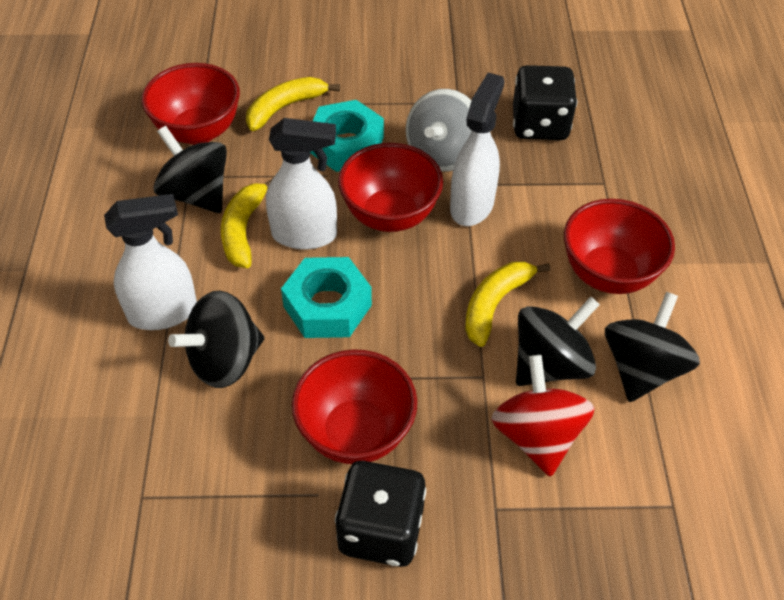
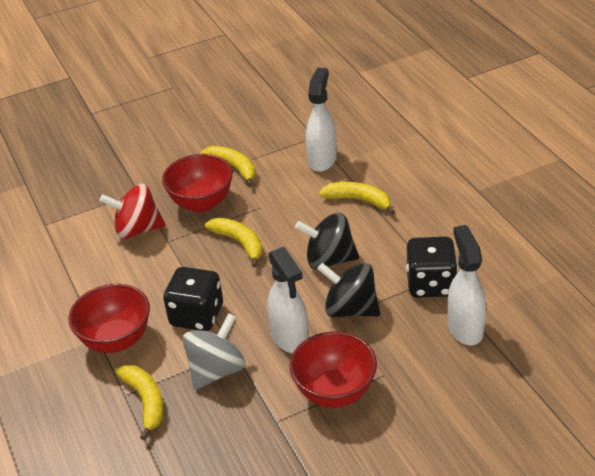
black spinning top: [153,126,227,213] [168,290,264,388] [516,297,600,386] [605,292,700,402] = 4 -> [295,213,359,270] [317,263,380,317] = 2
red bowl: [142,63,240,145] [292,349,417,464] [338,143,443,232] [564,199,675,294] = 4 -> [69,284,150,353] [162,154,233,212] [290,331,377,408] = 3
turquoise nut: [281,257,372,338] [310,100,384,172] = 2 -> none = 0
yellow banana: [221,178,273,268] [246,77,340,131] [465,261,550,347] = 3 -> [115,365,164,440] [201,146,256,187] [205,217,263,267] [319,182,395,215] = 4

